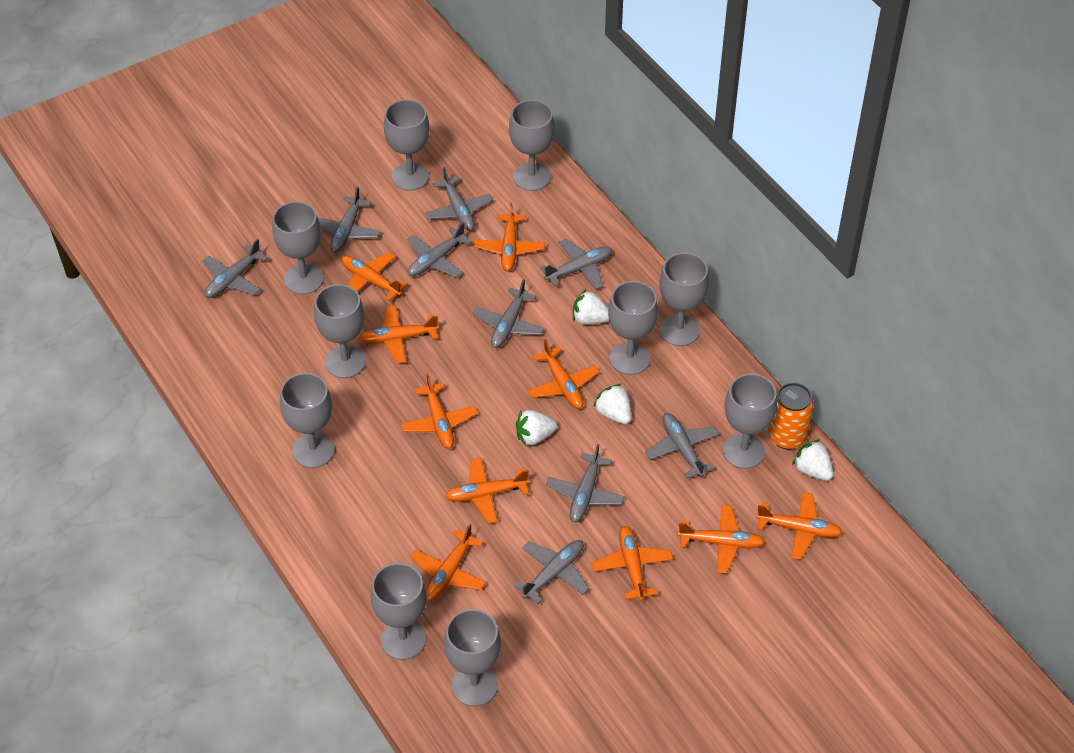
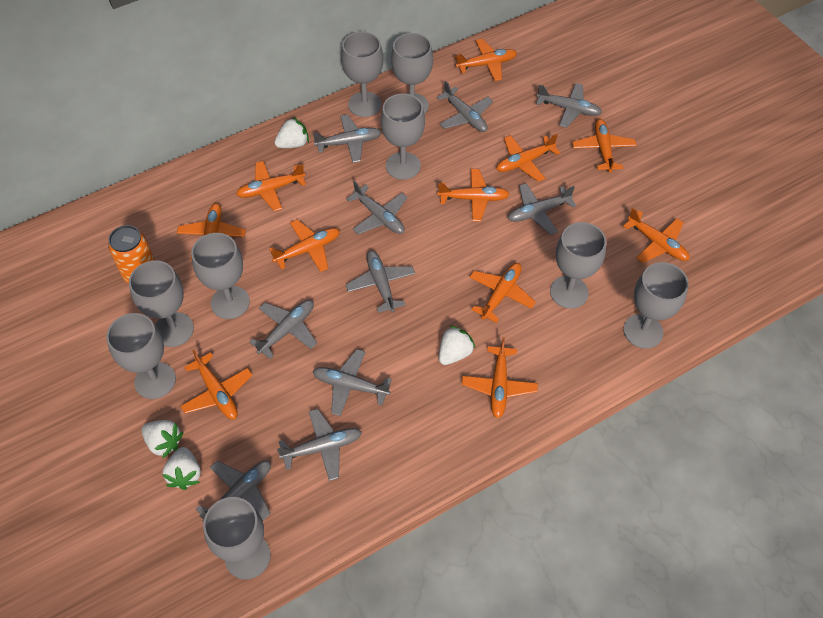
grey goblet: [272,201,324,294] [280,373,335,468] [314,284,366,378] [371,563,427,660] [384,99,430,191] [444,609,501,706] [509,100,555,191] [608,281,658,375] [659,252,709,346] [723,374,777,469] = 10 -> [106,313,176,399] [129,260,194,347] [191,233,250,319] [203,497,270,580] [341,32,383,117] [381,94,425,180] [391,33,433,114] [550,222,606,309] [623,262,689,349] = 9
grey plane: [203,239,268,298] [318,187,381,253] [407,222,472,278] [425,167,493,231] [473,279,544,348] [514,540,589,604] [540,238,612,289] [546,444,625,522] [645,413,719,479] = 9 -> [196,461,271,522] [249,300,317,359] [277,409,362,481] [313,115,382,163] [313,349,392,416] [346,181,407,235] [346,250,415,313] [436,81,493,132] [508,183,576,235] [536,83,602,128] = 10
orange plane: [341,252,408,301] [359,305,439,364] [401,374,478,449] [410,524,486,601] [445,457,529,523] [474,203,545,272] [528,339,600,409] [592,526,673,601] [678,505,765,574] [756,492,843,560] = 10 -> [177,203,246,260] [181,350,252,419] [236,161,306,211] [269,219,340,272] [438,169,510,221] [455,39,517,81] [462,337,538,418] [469,263,536,323] [496,134,560,182] [572,119,637,173] [623,208,690,263] = 11

